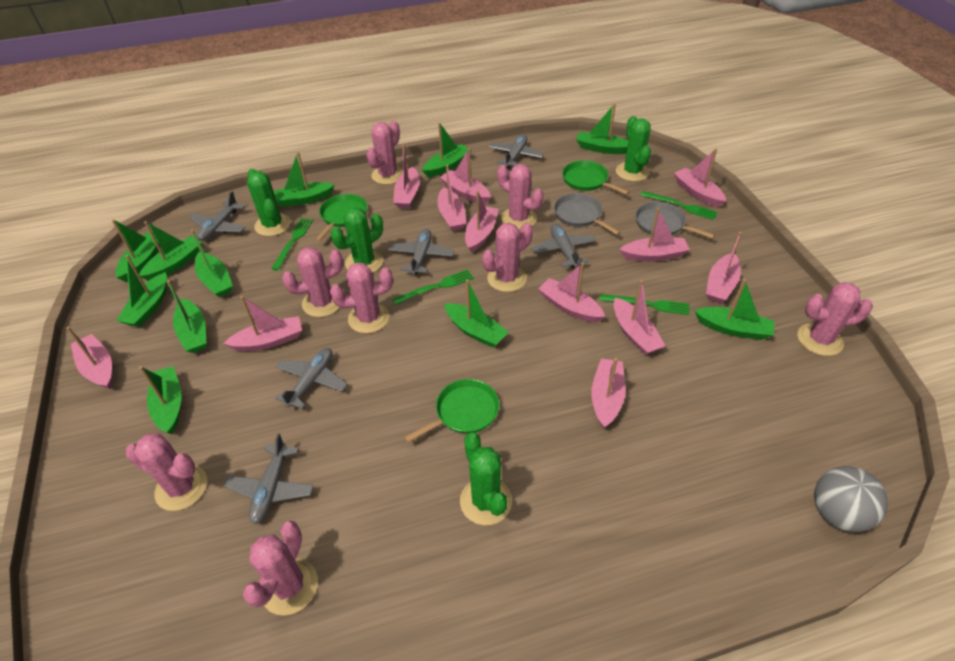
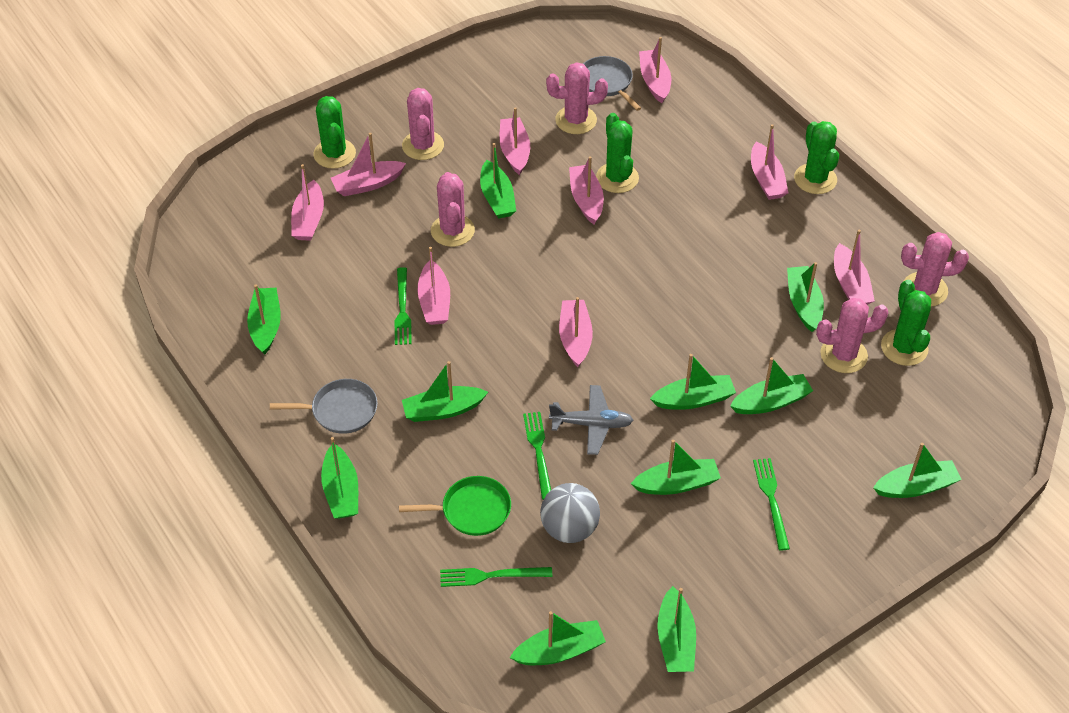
green pan: [315,194,367,242] [404,379,500,443] [562,160,629,195] = 3 -> [399,476,511,536] = 1
grey plane: [189,191,246,241] [224,433,314,524] [275,348,347,409] [388,229,454,275] [489,134,544,169] [531,224,596,268] = 6 -> [549,385,633,455] = 1
pink boat: [66,326,113,389] [223,296,302,351] [393,144,420,209] [437,165,467,231] [440,148,491,204] [465,191,499,253] [538,262,605,322] [591,358,626,428] [614,280,665,355] [619,208,690,262] [674,149,726,207] [706,232,742,303] = 12 -> [291,164,324,241] [331,133,406,196] [418,247,450,325] [500,107,530,175] [559,297,593,367] [569,156,604,224] [639,37,671,103] [751,124,788,200] [834,230,875,305] = 9
pink cactus: [125,434,207,511] [243,521,318,616] [282,247,343,317] [330,262,393,333] [366,121,403,185] [482,222,533,292] [497,164,543,230] [798,282,873,356] = 8 -> [402,88,444,160] [431,172,475,247] [546,62,608,134] [816,298,889,373] [901,232,969,307] = 5

